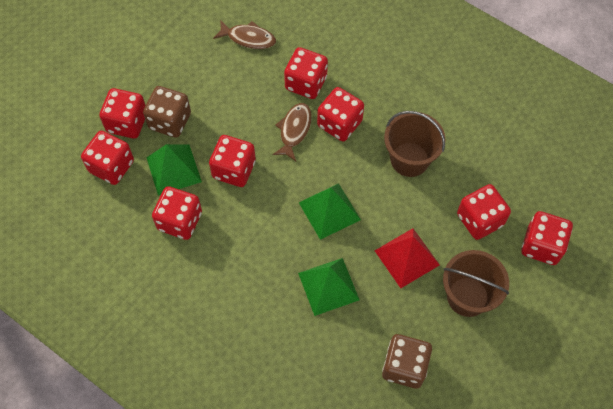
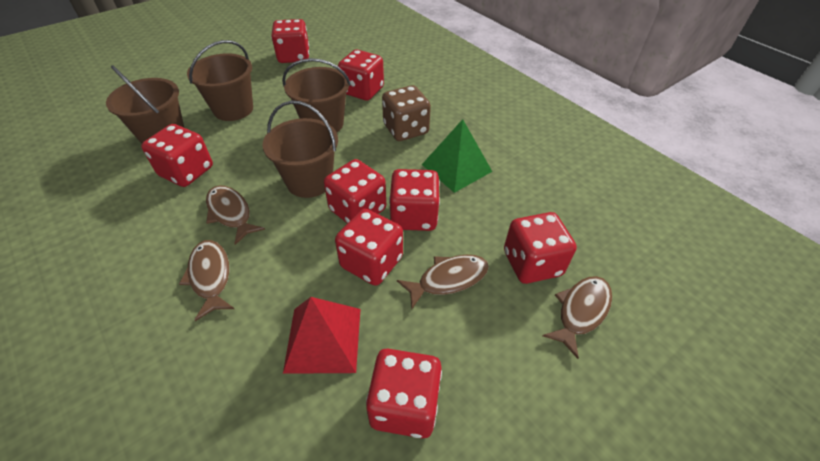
brown bucket: [384,111,446,177] [443,250,509,317] = 2 -> [106,65,184,144] [187,40,253,121] [262,100,338,198] [282,58,351,132] = 4
brown dice: [143,86,191,138] [382,334,432,389] = 2 -> [382,85,431,141] = 1
brown fish: [213,20,276,49] [272,103,312,161] = 2 -> [179,240,234,321] [206,186,265,245] [397,255,489,309] [542,276,612,359] = 4
green pyramid: [147,144,202,196] [298,258,360,316] [299,183,361,240] = 3 -> [422,119,492,193] = 1

